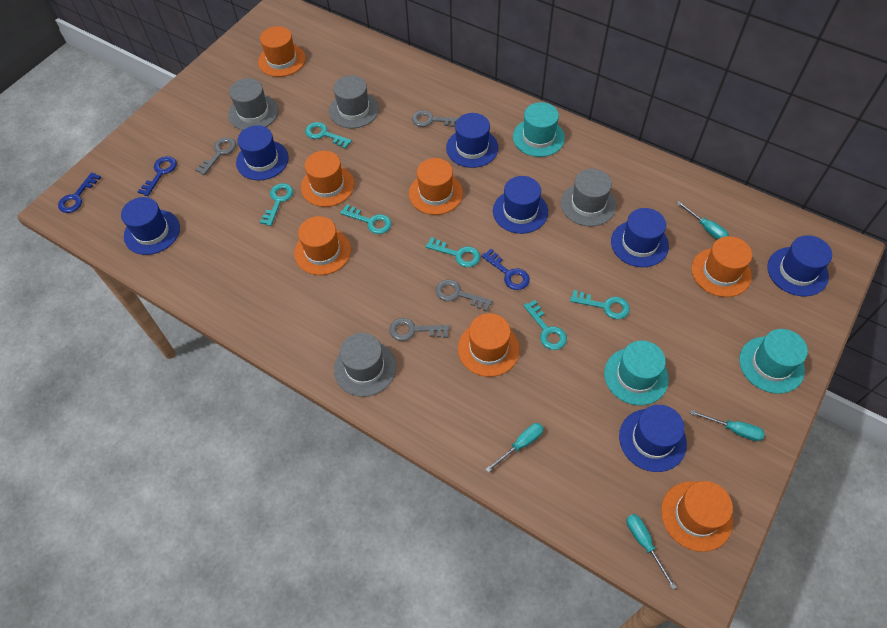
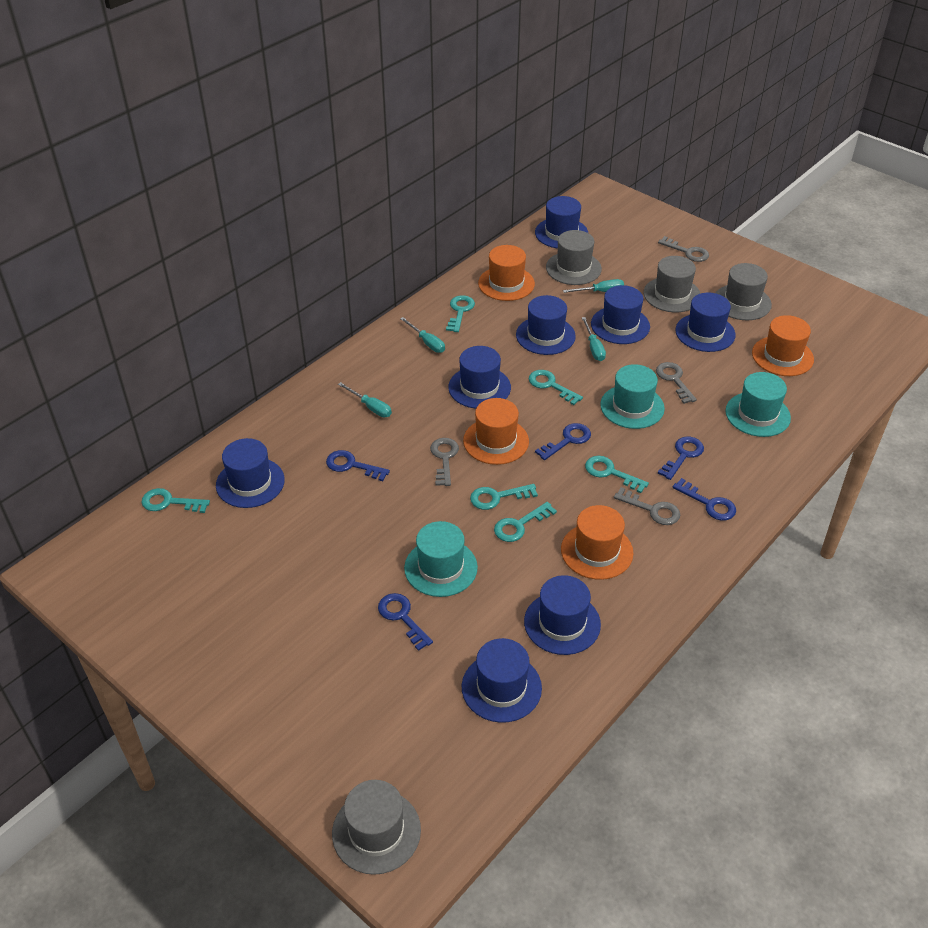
blue hat: [121,197,180,255] [236,125,289,180] [446,113,499,168] [493,176,548,234] [611,208,669,267] [619,405,687,472] [767,235,832,296] = 7 -> [216,438,285,508] [448,346,511,409] [462,638,542,723] [516,295,576,355] [524,575,601,655] [535,196,588,248] [591,285,650,344] [675,293,736,352] = 8
blue key: [58,172,101,213] [138,156,177,196] [481,249,530,290] = 3 -> [326,450,390,481] [378,593,433,651] [535,423,591,460] [658,437,704,480] [672,478,736,521] = 5
orange hat: [258,26,306,77] [294,216,351,275] [301,151,354,207] [409,158,463,215] [458,313,520,377] [661,481,733,552] [691,236,752,297] = 7 -> [463,398,529,465] [478,245,535,301] [561,505,633,580] [752,315,814,376] = 4

